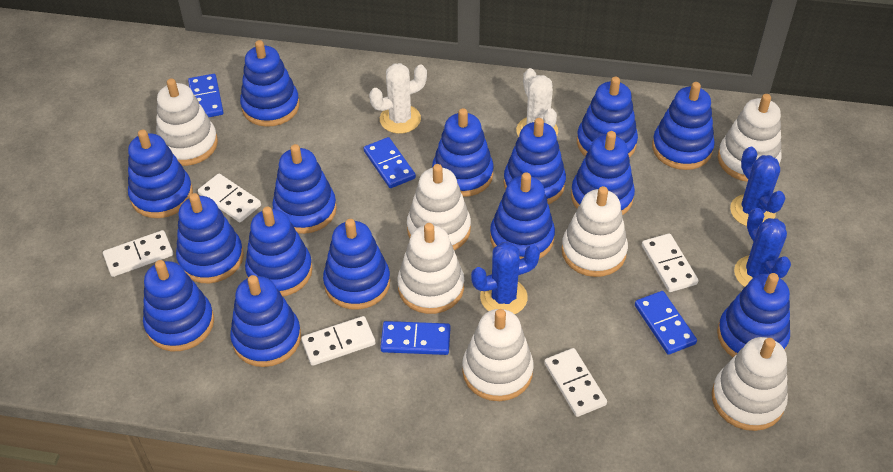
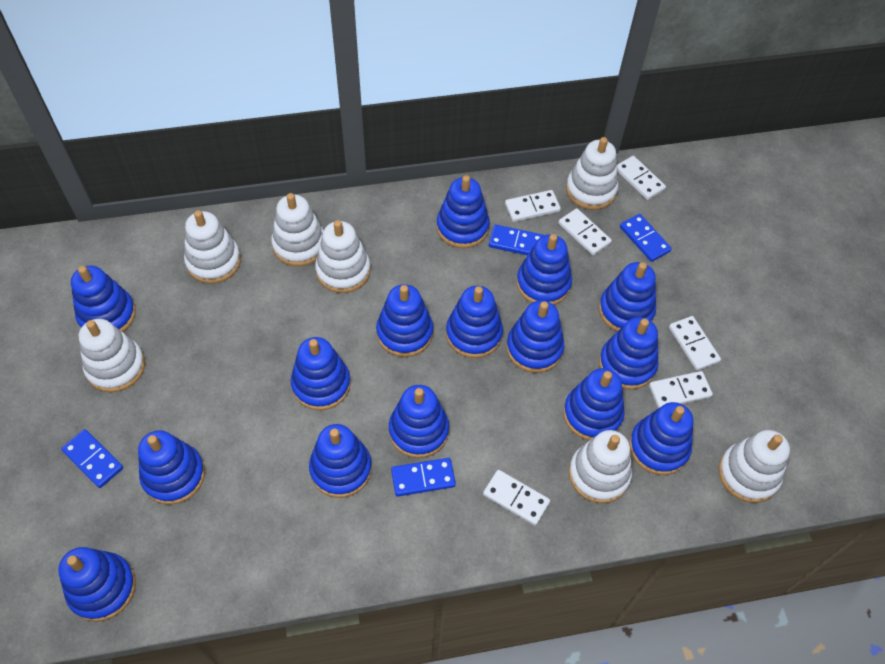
blue cactus: [471,242,540,314] [730,147,786,226] [734,208,791,287] = 3 -> none = 0
white cactus: [369,63,427,134] [516,68,558,137] = 2 -> none = 0
white domino: [103,230,173,277] [198,174,261,222] [301,316,375,366] [544,348,607,417] [642,233,699,292] = 5 -> [483,470,550,526] [505,190,561,222] [558,208,612,255] [617,156,666,200] [649,371,713,408] [669,316,721,371] = 6

